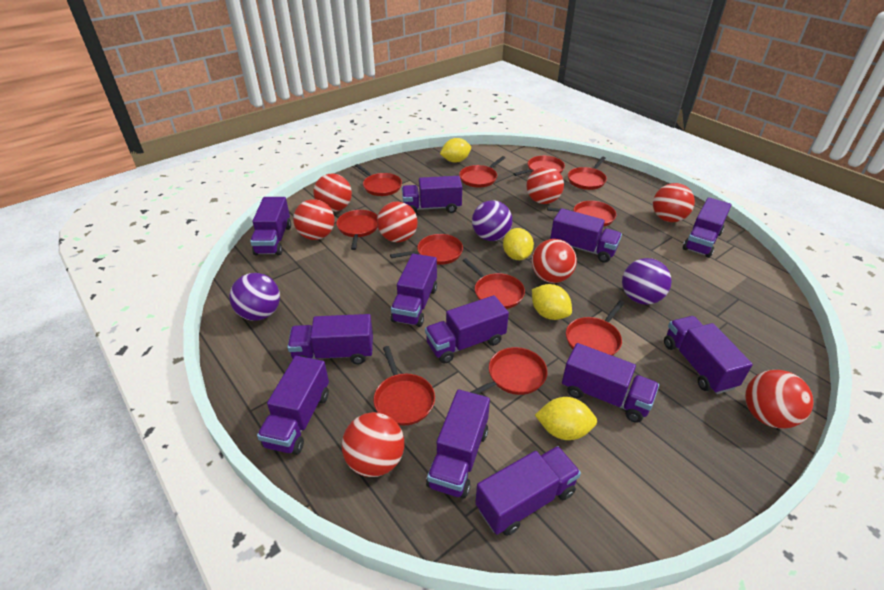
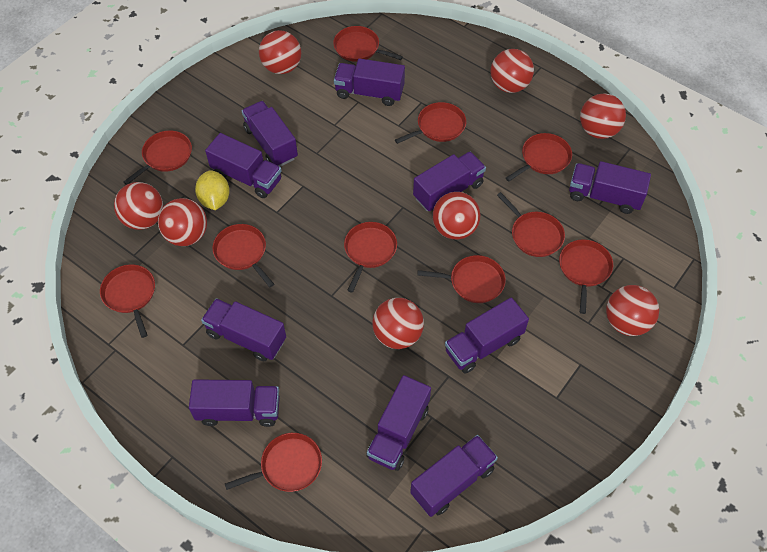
purple ball: [229,273,280,321] [472,200,512,241] [622,258,672,305] = 3 -> none = 0
purple truck: [250,197,291,255] [257,356,329,455] [287,314,373,364] [391,254,437,327] [402,176,462,213] [425,295,509,363] [426,389,490,499] [475,446,581,536] [550,208,622,263] [562,343,659,423] [664,316,753,394] [683,197,731,258] = 12 -> [189,379,280,427] [201,298,286,361] [205,133,281,198] [242,101,298,167] [334,58,405,106] [366,375,431,471] [410,435,498,517] [413,152,486,211] [445,297,529,374] [569,161,651,214] = 10
yellow lemon: [440,138,471,162] [503,228,534,260] [532,284,572,320] [535,397,597,440] = 4 -> [195,170,230,210] = 1

